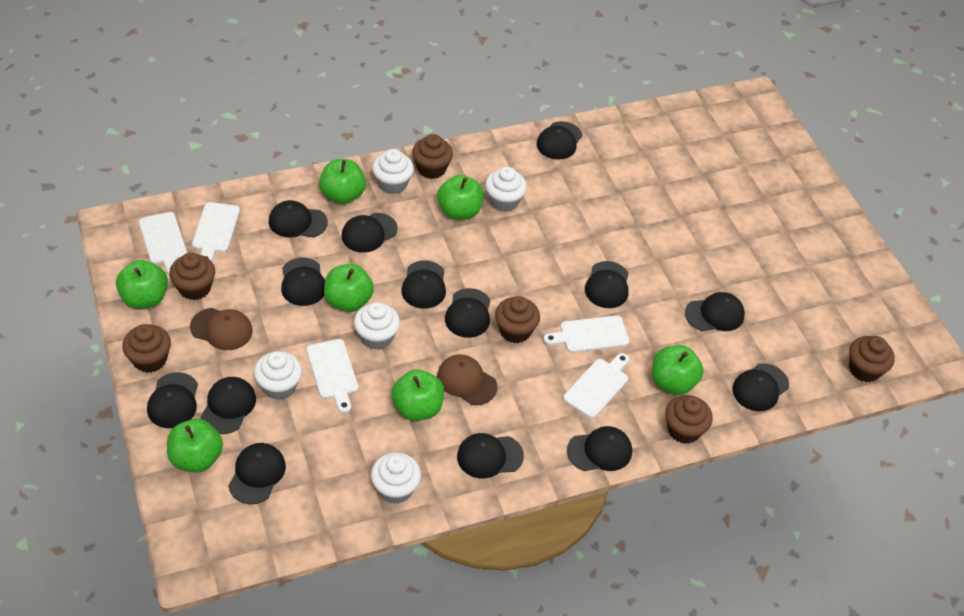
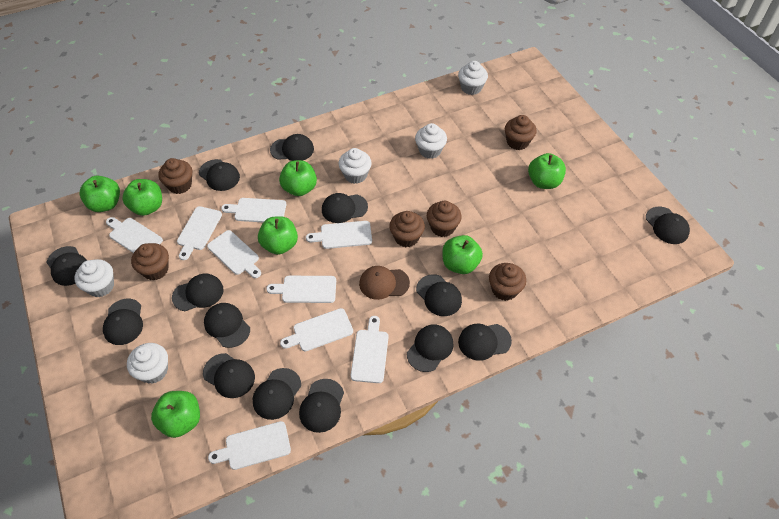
brown cap: [190,308,253,350] [437,355,497,405] = 2 -> [359,266,410,300] = 1
white cutting board: [139,212,187,275] [192,202,240,262] [306,339,358,413] [544,315,629,353] [563,353,629,418] = 5 -> [106,217,163,253] [177,206,222,260] [207,230,261,278] [208,421,291,470] [221,198,286,222] [266,276,336,303] [280,308,353,351] [306,221,372,249] [351,316,389,383] = 9

